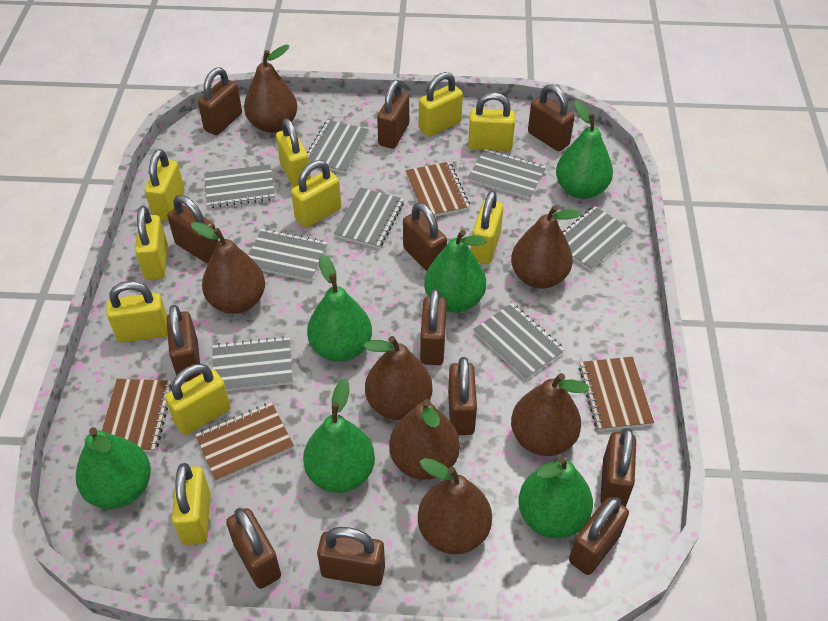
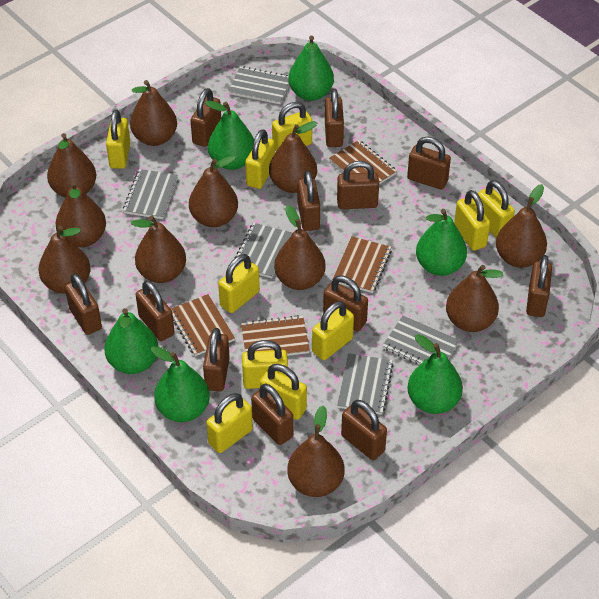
brown pear: [191,222,265,314] [244,45,297,133] [363,336,432,420] [389,399,460,480] [418,458,492,554] [511,205,582,289] [511,373,589,456] = 7 -> [39,225,91,293] [47,133,96,198] [55,182,106,247] [130,80,177,146] [131,216,186,283] [189,156,238,227] [269,121,317,193] [274,205,326,290] [287,405,345,497] [446,265,503,332] [496,184,547,268] = 11
grey notebook: [204,164,275,208] [212,336,293,391] [248,229,328,281] [307,120,369,174] [334,187,404,249] [468,149,546,199] [473,303,565,380] [563,206,634,271] = 8 -> [123,169,178,219] [228,66,289,104] [235,223,292,278] [337,353,394,415] [382,315,459,365] = 5

